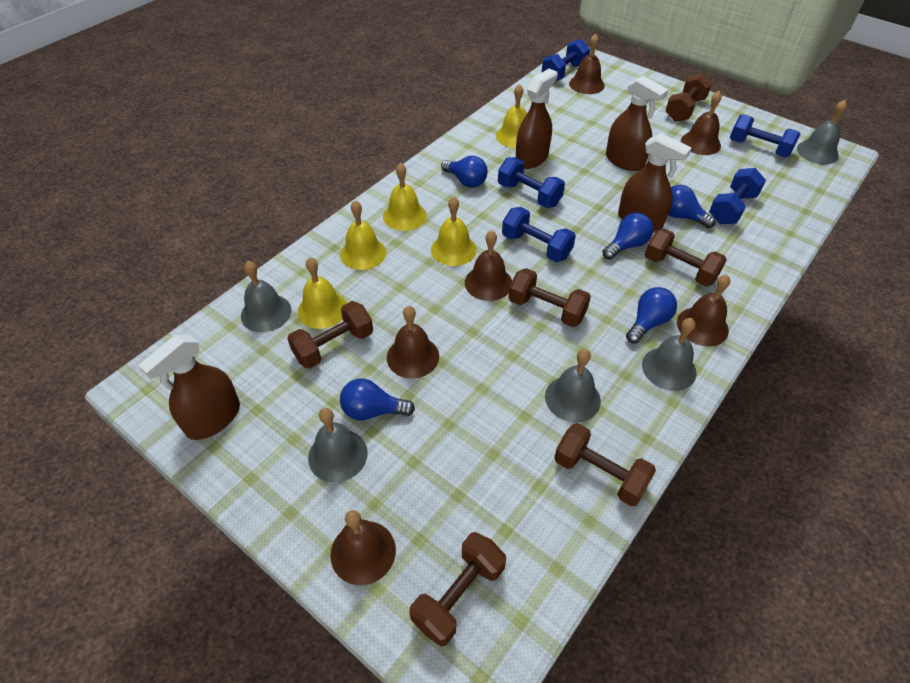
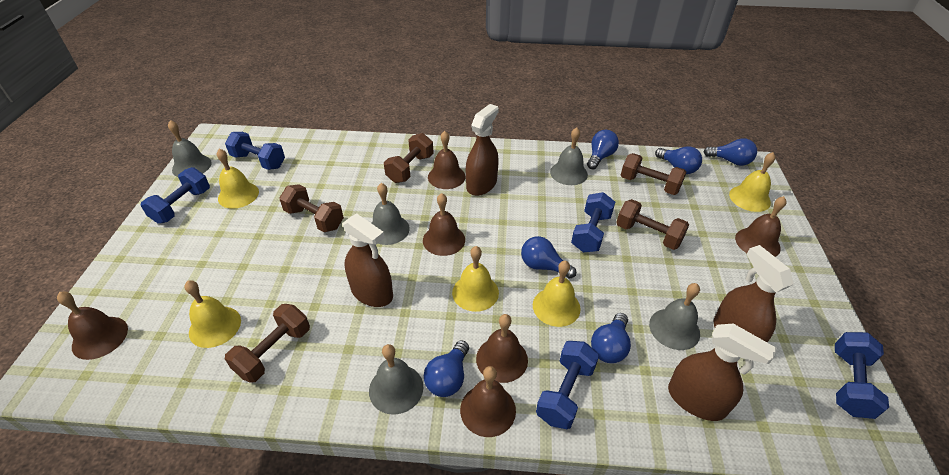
blue light bulb: [340,378,415,420] [441,156,488,188] [602,213,654,260] [626,287,677,344] [668,185,716,228] = 5 -> [424,340,469,397] [521,236,576,279] [587,130,619,169] [591,313,631,363] [655,146,702,174] [703,138,757,166] = 6
brown dumbbell: [287,301,373,369] [410,532,506,646] [509,268,591,327] [554,423,656,507] [645,229,727,287] [665,73,712,121] = 6 -> [225,304,310,383] [279,184,344,232] [384,133,434,183] [616,199,689,250] [621,153,687,195] = 5

